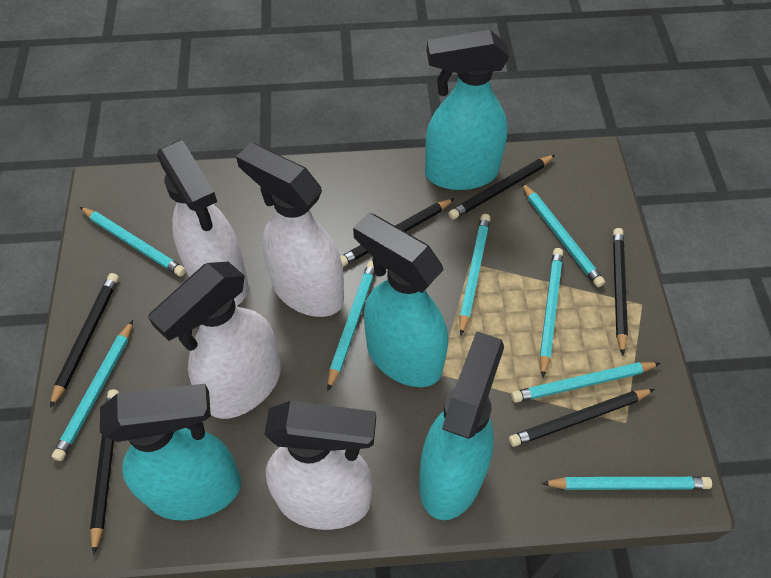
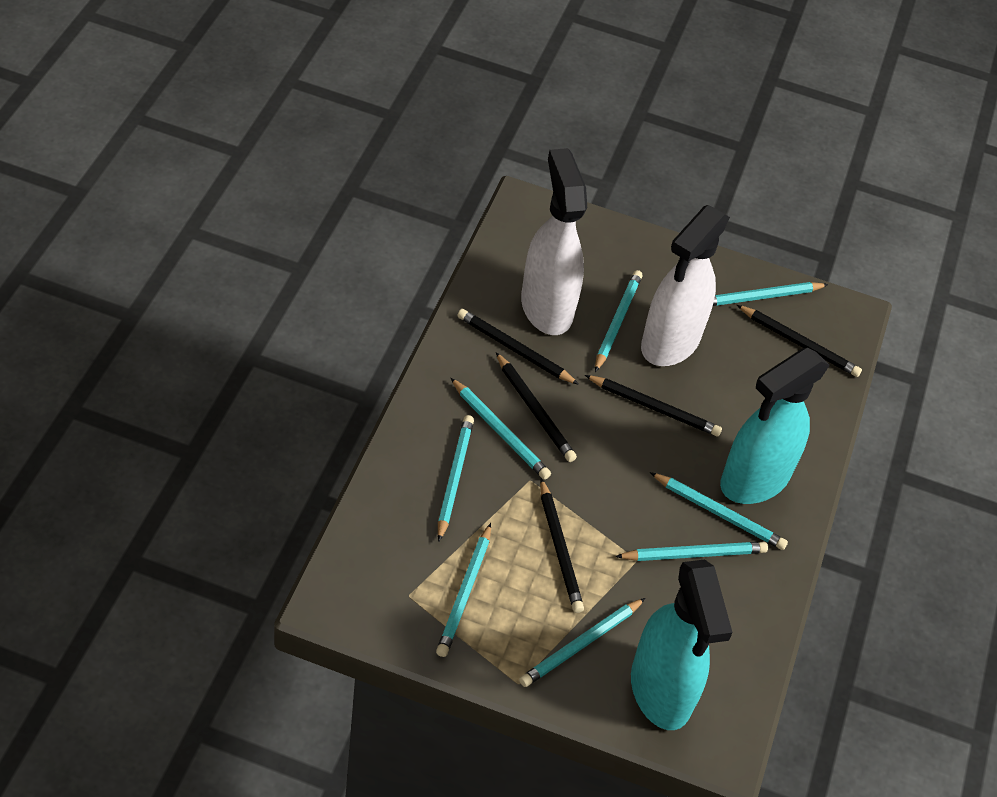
black pencil: [50,273,119,408] [90,390,119,555] [340,198,455,267] [448,155,555,220] [509,389,655,447] [613,228,628,356] = 6 -> [457,309,579,385] [496,352,577,462] [540,478,584,613] [585,375,722,436] [737,305,862,377] = 5
turquoise spray bottle: [100,384,241,521] [353,213,448,387] [419,331,504,520] [425,30,509,190] = 4 -> [631,559,733,730] [720,348,830,504] = 2
white spray bottle: [148,262,281,419] [157,140,248,306] [236,142,344,317] [265,401,376,530] = 4 -> [521,148,587,335] [641,205,730,366] = 2

